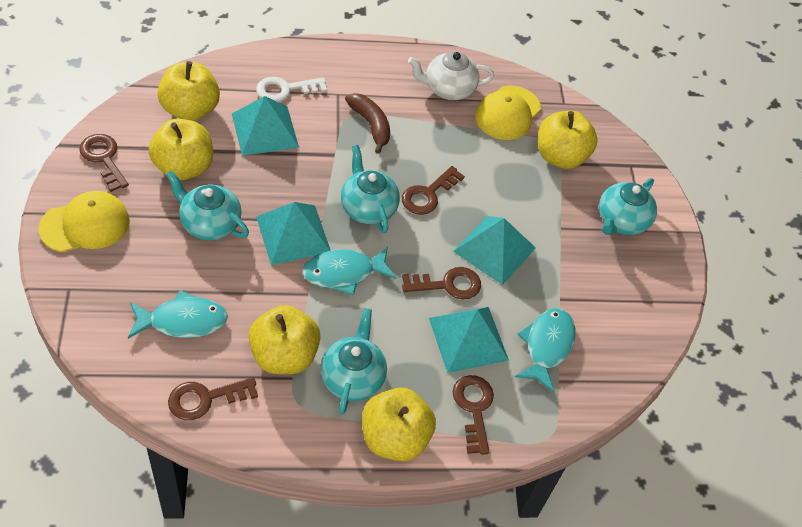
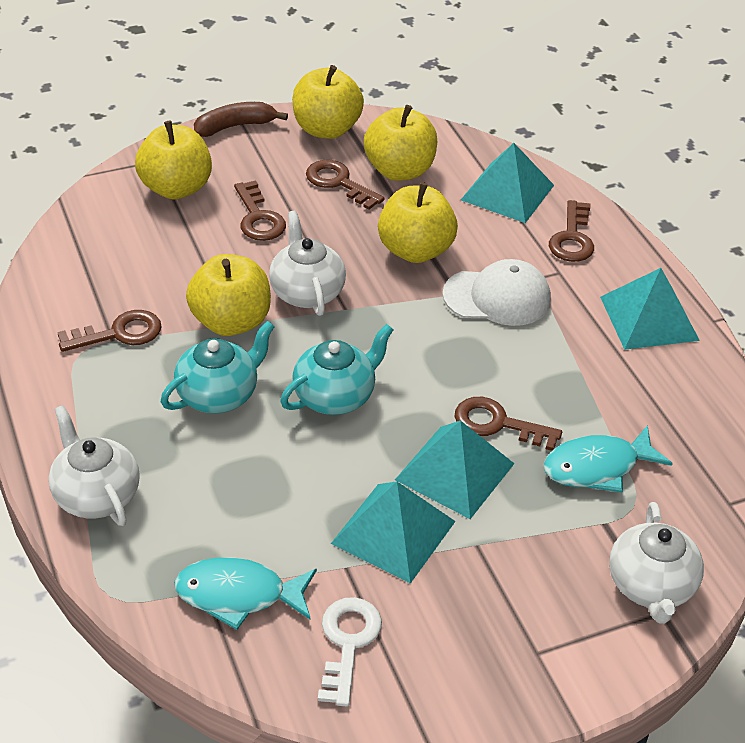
turquoise fish: [128,290,228,339] [302,246,396,295] [515,308,576,393] = 3 -> [174,557,317,630] [543,425,673,493] = 2
turquoise teapot: [166,171,249,241] [320,308,387,414] [341,145,400,233] [599,178,657,235] = 4 -> [161,321,275,414] [280,324,393,415] = 2
white cap: none = 0 -> [442,259,551,326] = 1
white teapot: [408,51,494,100] = 1 -> [49,405,140,526] [269,211,346,316] [609,502,704,624] = 3
yellow cap: [38,191,130,252] [475,86,541,140] = 2 -> none = 0

